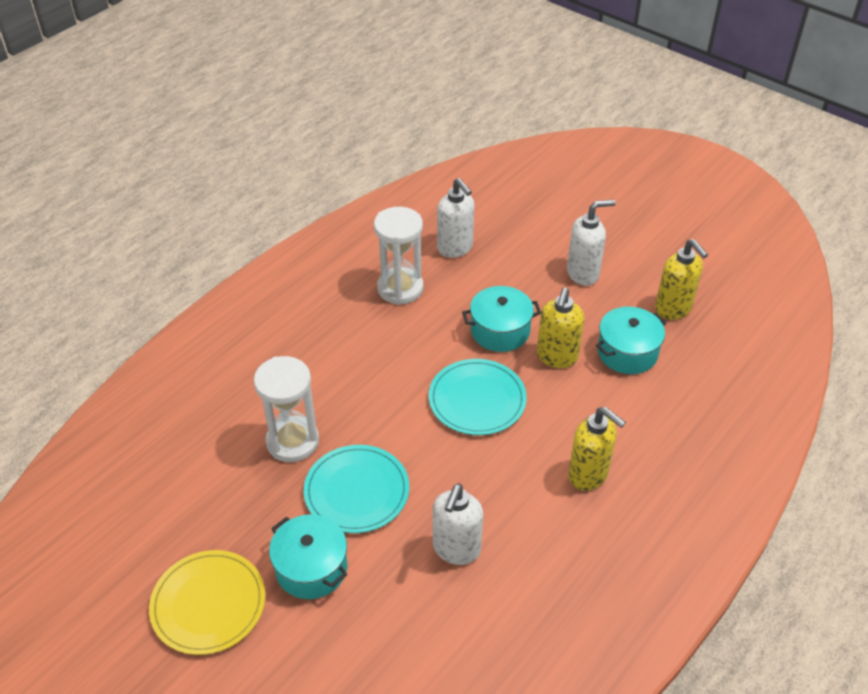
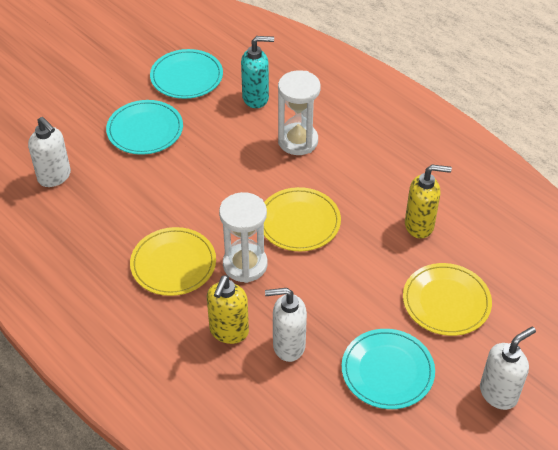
turquoise plate: [304,445,409,533] [429,359,527,435] = 2 -> [106,100,183,155] [150,49,223,99] [342,329,435,409] = 3
turquoise pot: [269,514,347,599] [462,286,541,352] [596,307,666,374] = 3 -> none = 0
turquoise soap dispenser: none = 0 -> [241,36,274,108] = 1
yellow plate: [149,550,265,655] = 1 -> [130,227,216,296] [264,187,341,251] [403,263,492,336] = 3
yellow soap dispenser: [537,288,584,368] [568,407,626,491] [655,239,708,320] = 3 -> [207,275,249,344] [405,165,452,239] = 2

